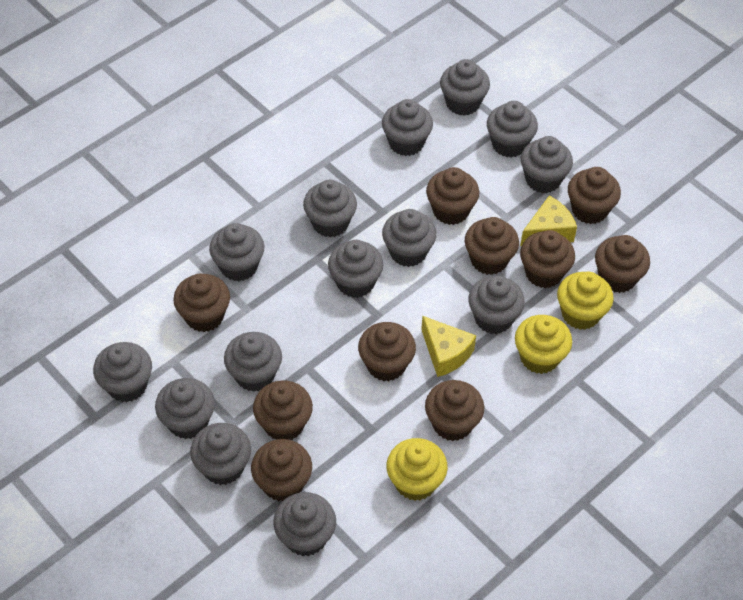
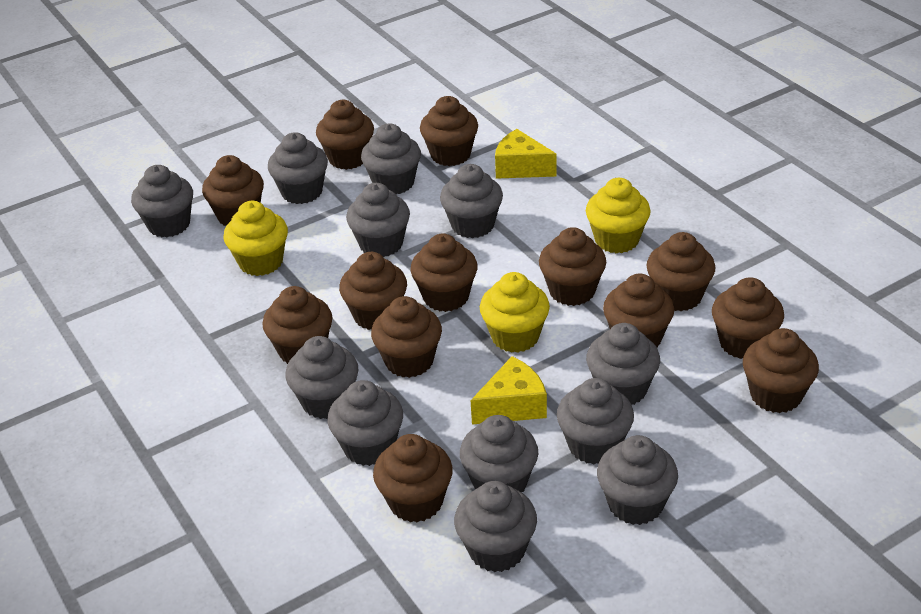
brown cupcake: [173,274,230,332] [251,439,312,502] [253,380,313,440] [358,322,416,381] [425,380,484,441] [426,167,480,225] [465,217,519,275] [520,230,575,288] [568,167,621,224] [595,235,650,293] = 10 -> [202,155,264,226] [262,286,333,364] [316,100,374,170] [339,252,407,330] [371,296,442,378] [373,434,453,522] [410,234,477,312] [420,96,478,166] [539,227,606,306] [603,274,674,348] [647,232,715,311] [712,277,784,359] [743,328,819,413] = 13
grey cupcake: [93,342,152,402] [155,378,215,439] [190,423,251,485] [209,223,265,281] [224,332,282,392] [273,492,336,556] [303,180,357,237] [328,240,383,298] [382,99,433,156] [382,209,437,267] [440,59,490,116] [468,276,525,334] [487,101,538,158] [521,136,573,193] = 14 -> [131,165,193,237] [268,132,328,204] [286,336,358,419] [327,380,403,466] [346,183,410,257] [361,123,421,194] [440,164,503,238] [454,481,537,572] [460,415,538,492] [557,378,634,465] [586,323,660,405] [597,435,678,525] = 12

